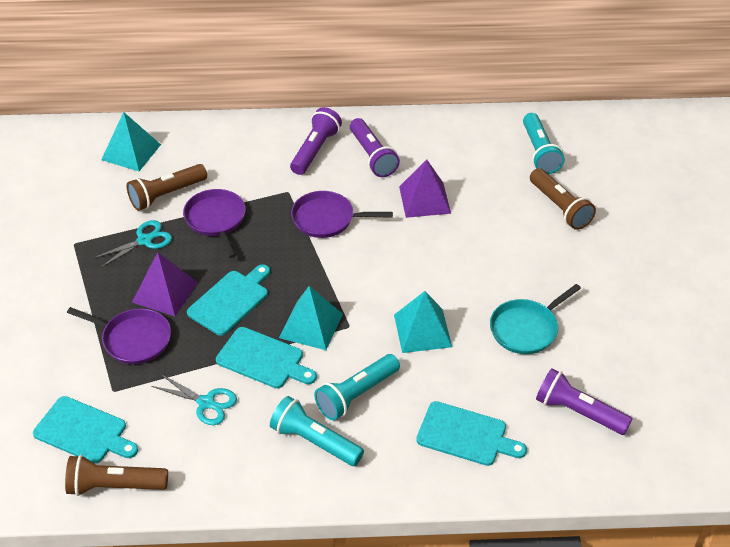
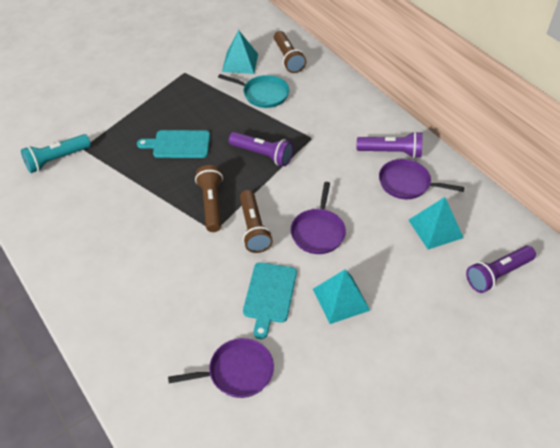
purple pyramid: [132,252,198,316] [399,160,451,218] = 2 -> none = 0
turquoise cutting board: [33,396,138,463] [187,264,270,336] [216,327,317,388] [416,401,527,466] = 4 -> [137,130,210,158] [243,262,297,339] = 2
turquoise flashlight: [270,396,364,466] [314,354,400,420] [523,113,565,174] = 3 -> [21,134,91,173] = 1
turquoise scissors: [94,220,172,268] [151,374,237,425] = 2 -> none = 0

